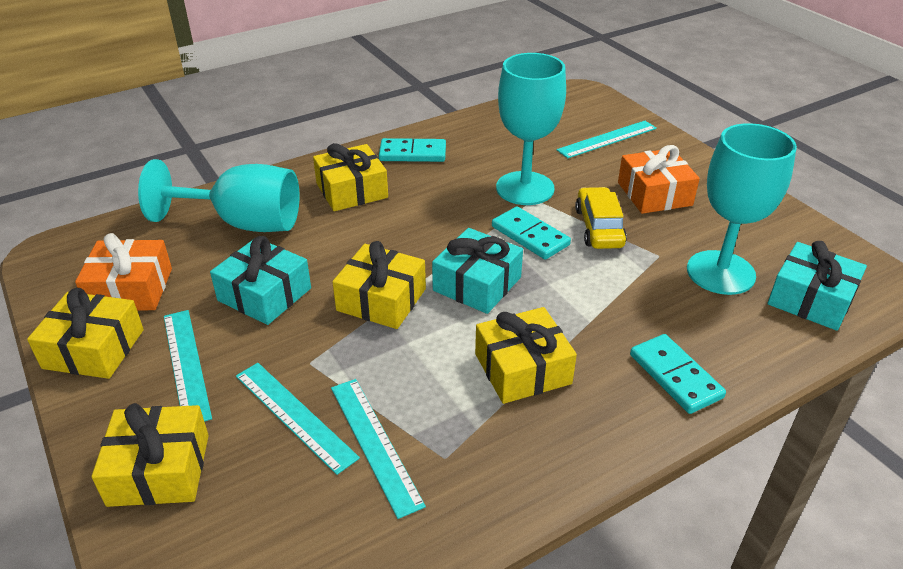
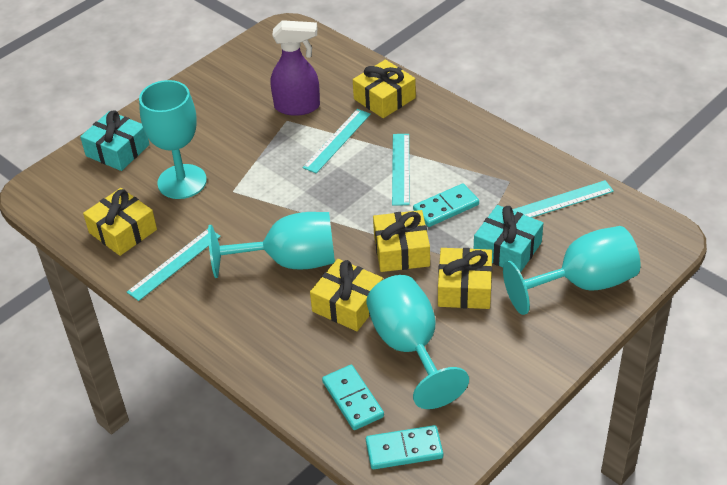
orange gift: [75,233,172,311] [618,145,700,214] = 2 -> none = 0
purple spray bottle: none = 0 -> [271,20,320,116] = 1
turquoise gift: [210,236,311,325] [432,228,523,314] [768,241,867,331] = 3 -> [80,110,150,171] [474,205,544,273] = 2
turquoise goblet: [138,159,299,232] [496,53,566,205] [687,123,797,295] = 3 -> [139,80,207,199] [208,212,335,278] [366,275,469,409] [503,226,640,315] = 4
yellow car: [575,187,627,249] = 1 -> none = 0

